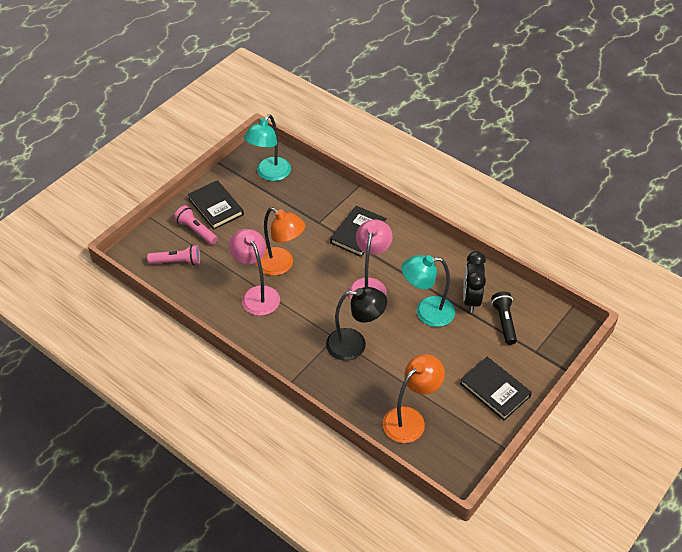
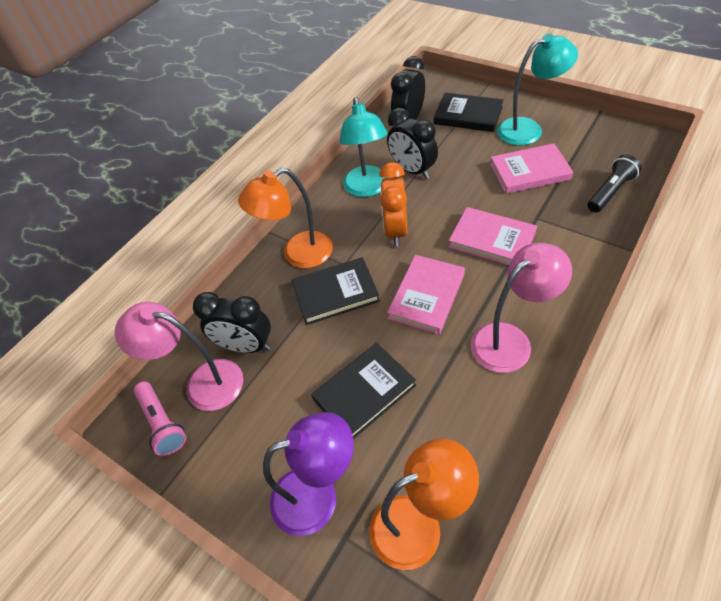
black clock: [463,251,486,313] = 1 -> [193,292,271,353] [387,108,438,179] [391,56,425,120] = 3
black lamp: [326,287,387,361] = 1 -> none = 0
orange clock: none = 0 -> [379,162,407,246] = 1
pink book: none = 0 -> [387,255,465,335] [449,207,537,265] [490,143,573,194] = 3
pink flashlight: [147,245,200,265] [174,206,218,245] = 2 -> [134,381,186,456] = 1
purple lamp: none = 0 -> [263,412,354,536] = 1

